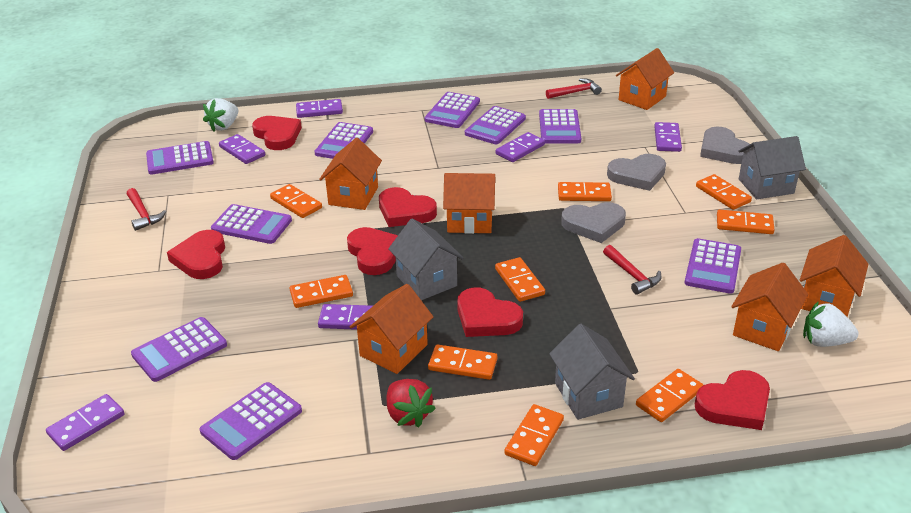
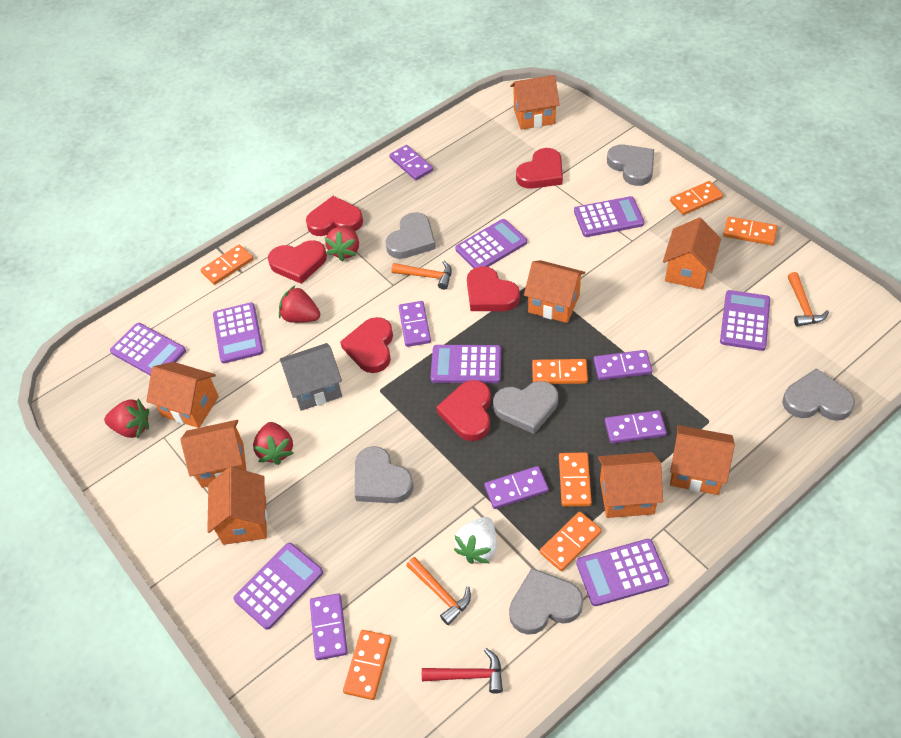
grey heart: [561,202,626,243] [607,154,666,191] [700,126,750,164] = 3 -> [355,446,414,503] [386,212,436,259] [493,381,558,434] [509,568,583,635] [607,144,654,186] [782,368,855,421] = 6
grey house: [388,219,463,300] [549,324,635,420] [738,136,806,199] = 3 -> [280,343,342,411] = 1
orange domino: [270,184,322,218] [290,275,353,308] [428,344,497,380] [495,257,545,302] [504,404,564,466] [558,182,612,201] [636,369,703,422] [696,174,752,210] [717,210,774,234] = 9 -> [200,244,253,285] [343,630,392,700] [532,359,588,384] [540,512,602,571] [559,452,592,507] [670,181,723,215] [723,217,777,245] = 7
orange hammer: none = 0 -> [391,261,452,290] [406,557,471,625] [788,272,829,327] = 3
orange house: [319,138,382,210] [350,284,433,374] [443,173,496,234] [616,48,674,110] [731,263,808,351] [799,235,868,317] = 6 -> [146,362,219,428] [180,420,246,488] [207,467,268,545] [510,75,560,130] [524,260,585,323] [598,452,663,518] [663,217,721,290] [670,425,735,495] = 8
purple calculator: [131,317,227,382] [146,141,214,175] [200,382,302,460] [211,204,292,244] [314,122,373,159] [425,92,480,128] [465,106,526,144] [539,109,581,143] [684,238,741,294] = 9 -> [110,323,186,376] [213,303,263,363] [234,543,323,630] [431,345,501,383] [455,219,527,268] [574,196,644,237] [576,539,669,606] [720,290,770,351] = 8
red hammer: [127,188,166,231] [546,78,602,99] [603,245,662,295] = 3 -> [422,648,503,693] = 1
red strawberry: [387,379,436,428] = 1 -> [104,399,149,438] [253,422,294,465] [279,286,320,323] [325,225,359,262] = 4
white strawberry: [203,98,238,132] [803,301,859,347] = 2 -> [454,517,497,564] = 1

